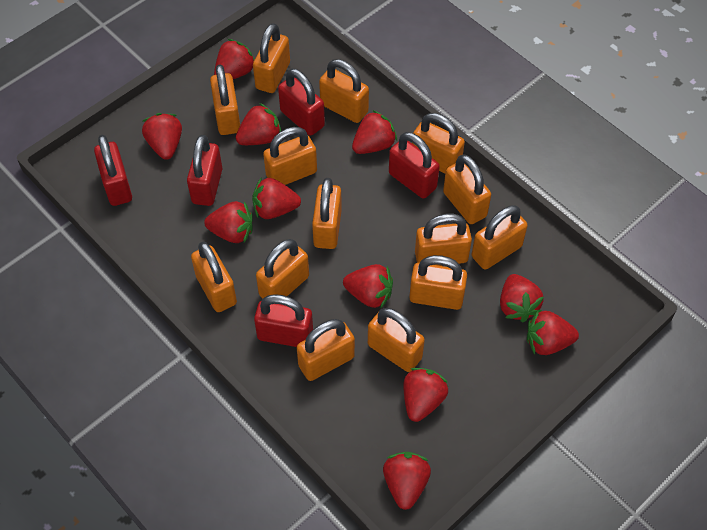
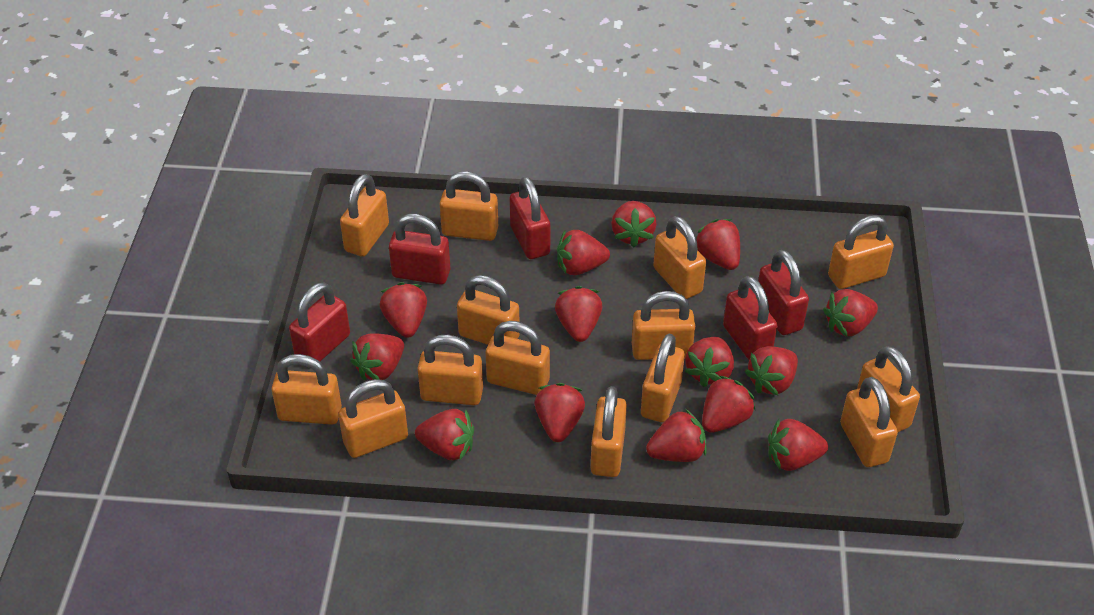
red strawberry: [142,113,182,160] [204,201,253,243] [214,39,255,79] [236,103,281,145] [252,177,301,219] [343,264,393,309] [352,110,397,154] [383,452,431,510] [403,368,448,422] [500,274,544,322] [527,310,579,355] = 11 -> [350,333,404,381] [380,282,427,338] [415,409,474,460] [535,383,585,442] [555,286,602,342] [557,230,610,275] [611,201,657,247] [646,409,706,462] [685,337,734,387] [696,219,740,270] [702,376,756,433] [745,346,798,395] [768,419,828,471] [823,289,878,337] = 14

